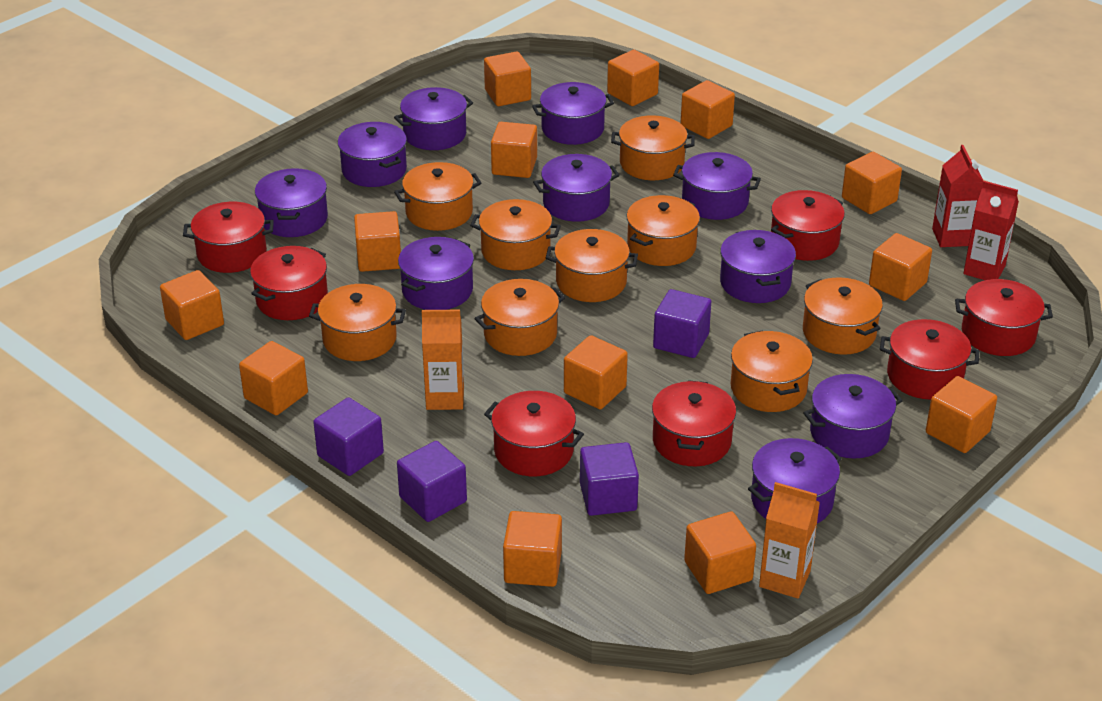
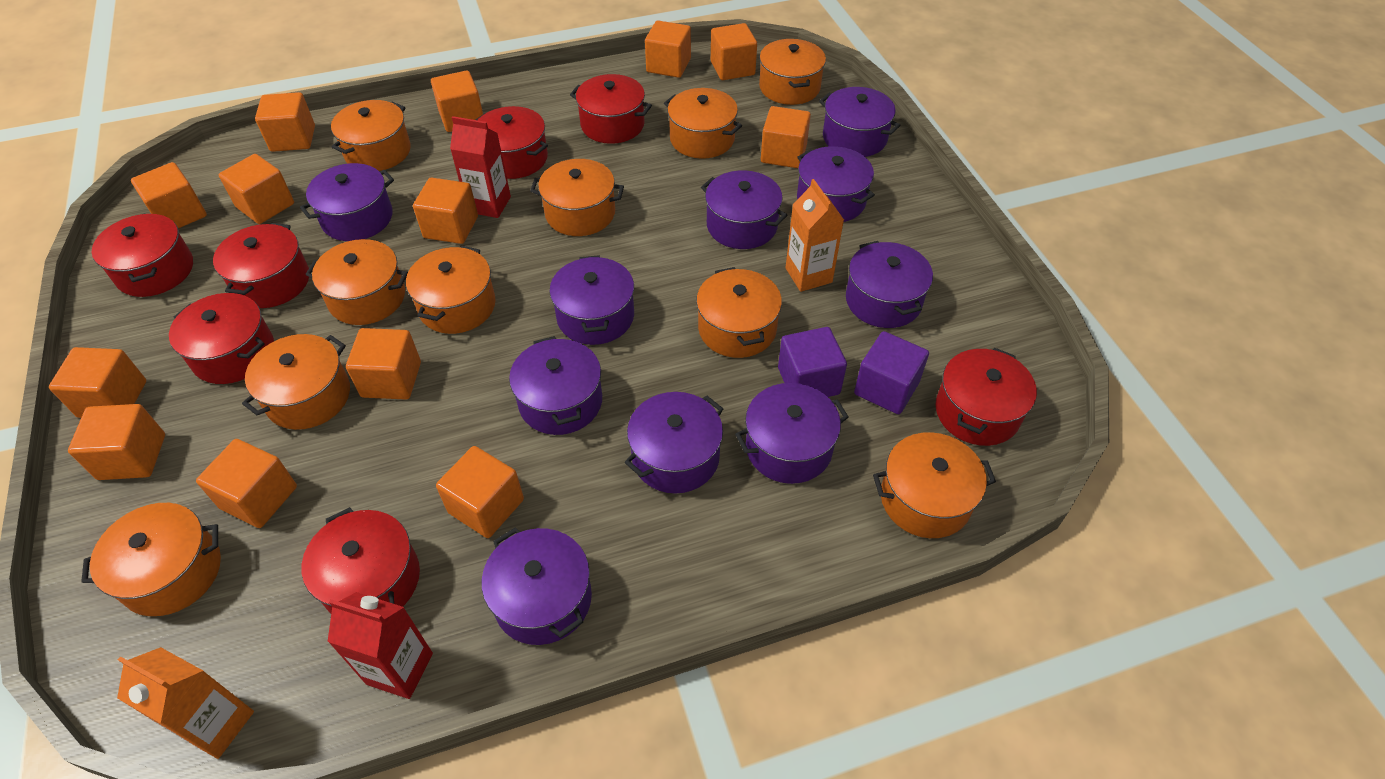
orange pot: [309,284,406,361] [394,162,482,231] [470,199,561,270] [474,279,565,356] [546,229,638,302] [611,115,695,180] [626,195,700,266] [731,331,813,412] [803,277,883,355] = 9 -> [81,503,221,616] [242,334,350,430] [306,239,408,325] [331,100,411,171] [406,246,496,334] [530,159,624,236] [664,88,742,159] [696,267,782,358] [759,39,826,105] [873,432,996,538] = 10
purple cube: [313,397,384,476] [397,441,467,522] [580,442,639,516] [653,289,711,358] = 4 -> [778,327,847,397] [854,331,929,414] = 2

